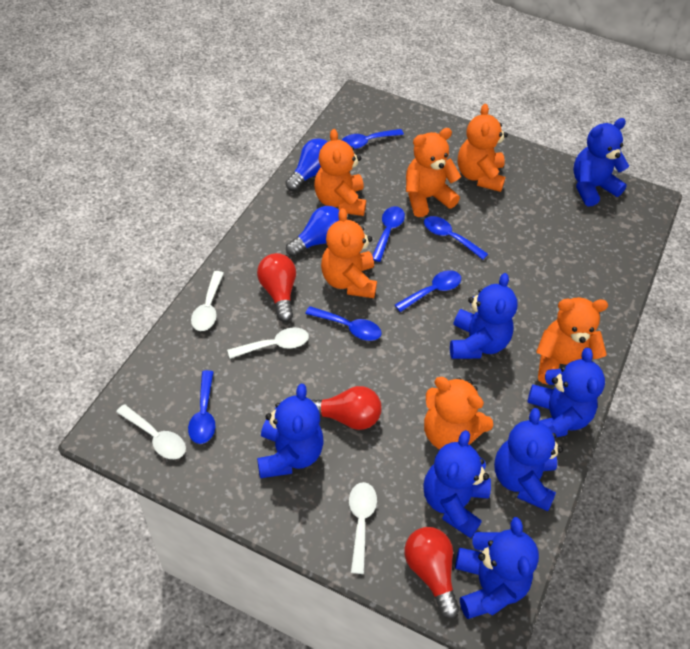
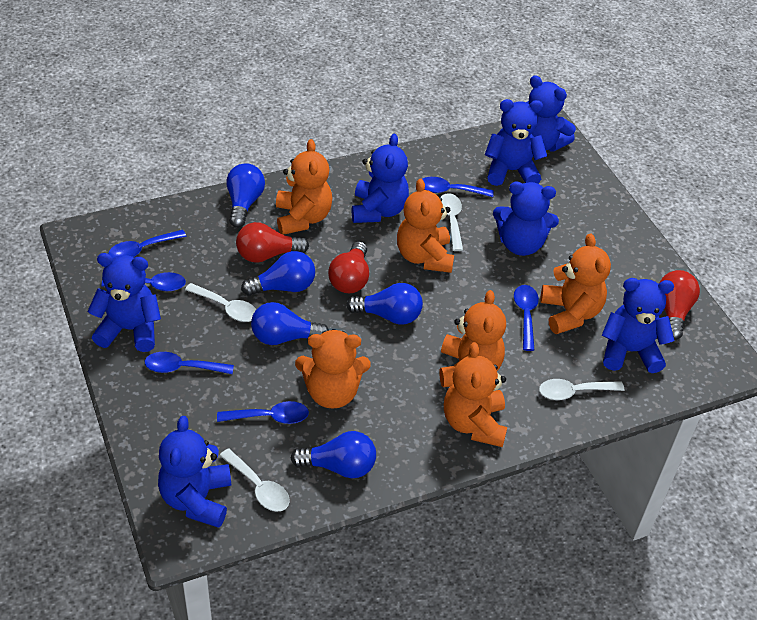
blue light bulb: [285,138,328,191] [286,206,340,257] = 2 -> [226,163,265,228] [241,251,315,296] [251,302,329,345] [291,431,376,478] [346,283,423,325] = 5

